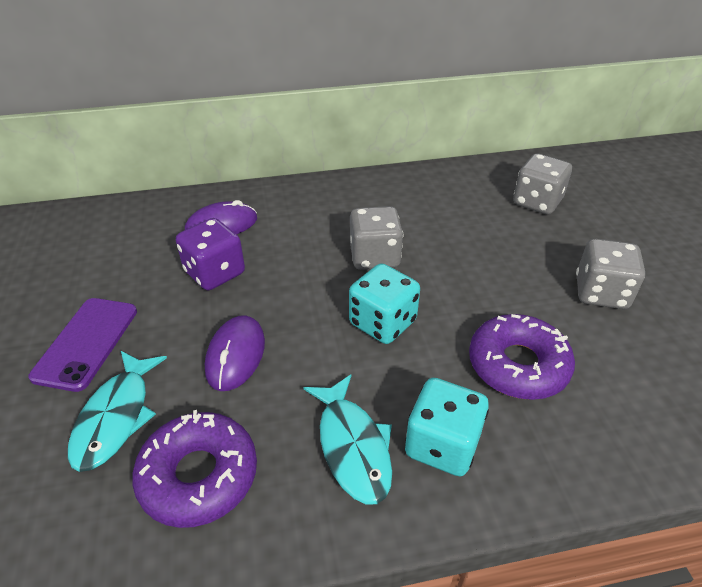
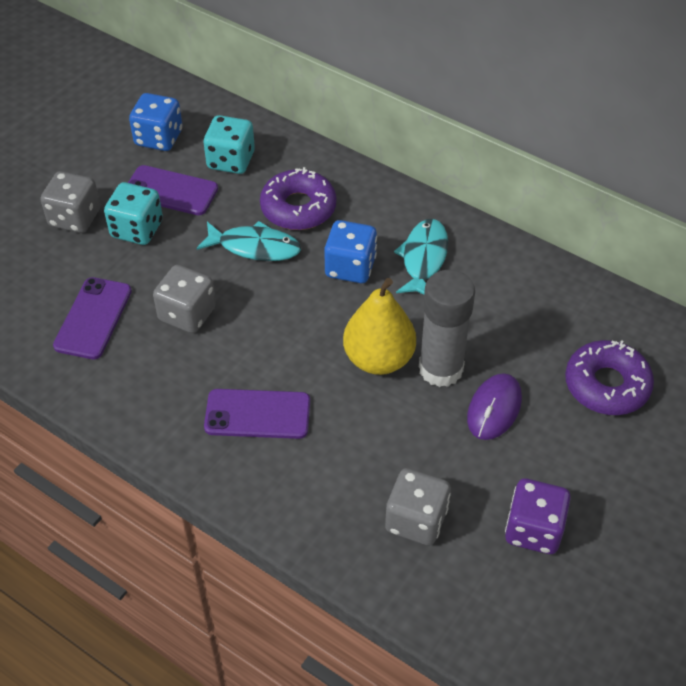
blue dice: none = 0 -> [129,93,182,151] [324,220,377,283] = 2
grey glue stick: none = 0 -> [419,270,475,387] = 1
purple mouse: [185,200,257,234] [205,315,265,391] = 2 -> [467,373,522,440] = 1
purple phone: [29,298,137,392] = 1 -> [53,277,132,359] [128,165,218,215] [204,389,310,439] = 3
yellow pear: none = 0 -> [343,278,416,375] = 1

